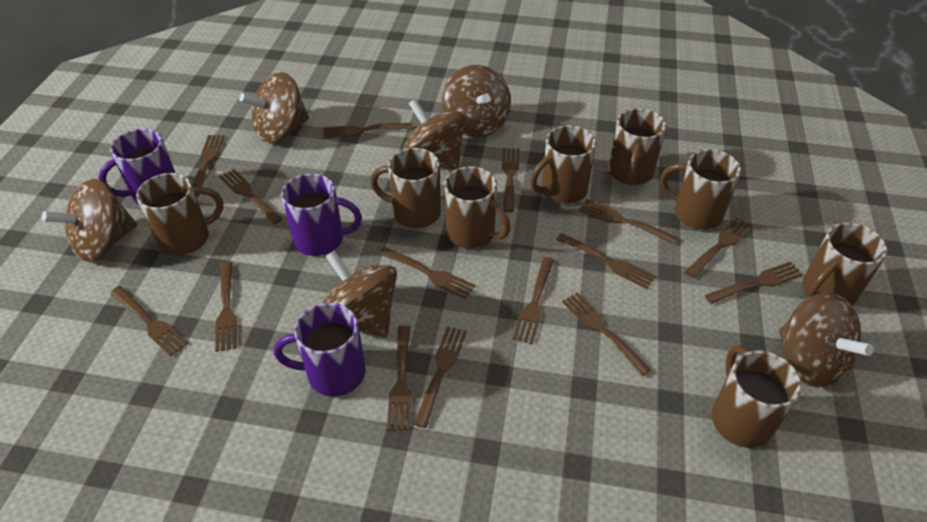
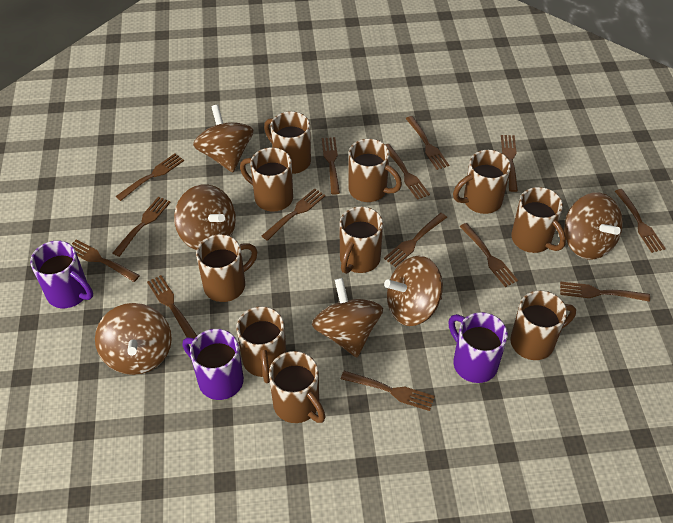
brown fork: [110,286,189,356] [192,135,225,197] [215,262,237,352] [219,169,282,224] [323,123,412,139] [378,247,475,299] [387,326,412,430] [413,326,467,428] [502,148,519,212] [512,257,554,345] [556,233,656,289] [562,293,651,376] [579,199,678,244] [685,217,753,278] [705,262,803,304] = 15 -> [72,239,140,282] [113,196,171,257] [116,154,184,201] [147,275,197,338] [262,188,325,241] [322,137,340,195] [341,371,435,411] [384,213,447,267] [385,144,430,200] [405,116,449,170] [460,223,518,287] [501,135,518,192] [560,281,650,302] [615,189,666,253] = 14
brown mug: [136,173,223,255] [370,148,441,228] [444,166,510,248] [530,125,596,204] [609,108,666,185] [660,149,741,230] [712,345,802,448] [802,223,887,306] = 8 -> [196,234,258,302] [236,306,286,383] [240,147,293,212] [264,111,311,174] [269,351,326,423] [340,206,383,274] [348,139,402,202] [453,150,511,214] [510,290,576,360] [511,187,566,253] = 10

